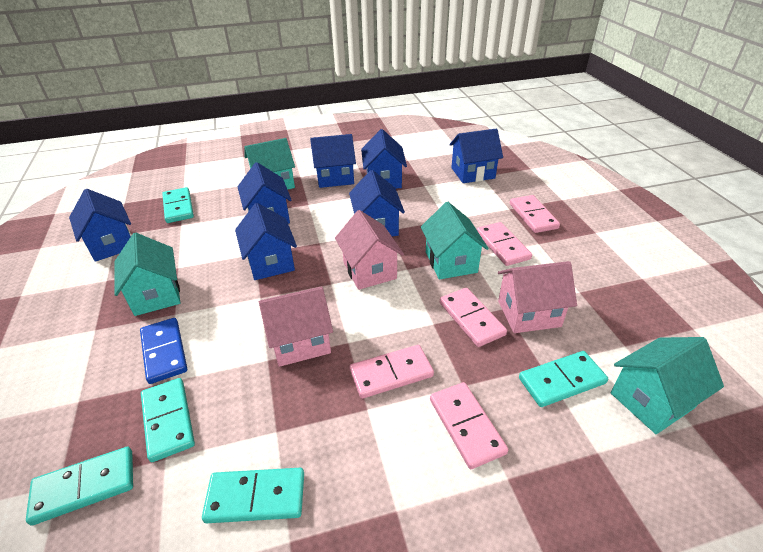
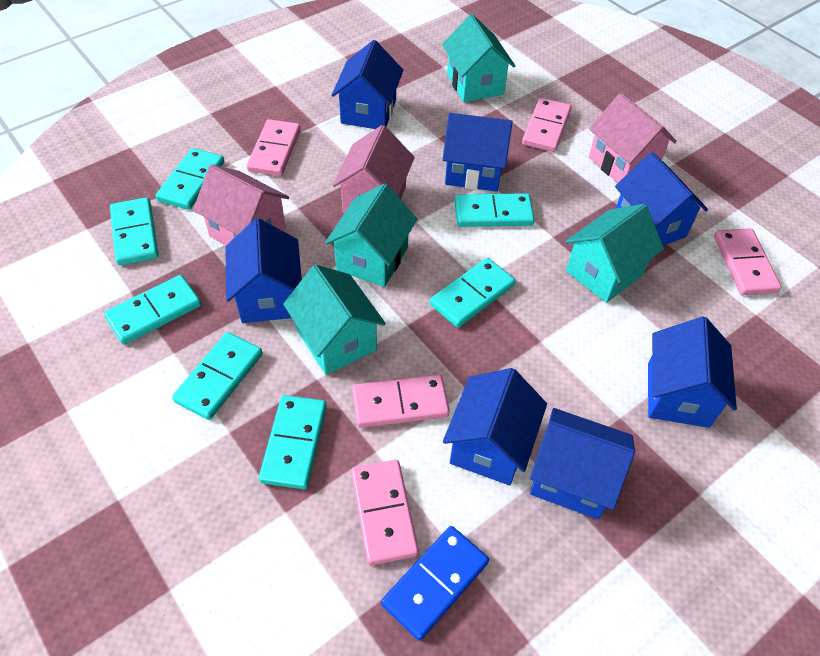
turquoise domino: [26,447,133,526] [141,378,195,462] [162,187,194,223] [202,468,304,523] [519,351,608,407] = 5 -> [104,275,201,345] [110,197,158,265] [156,148,224,210] [172,332,263,420] [259,395,327,489] [430,258,516,328] [455,193,535,227] = 7

